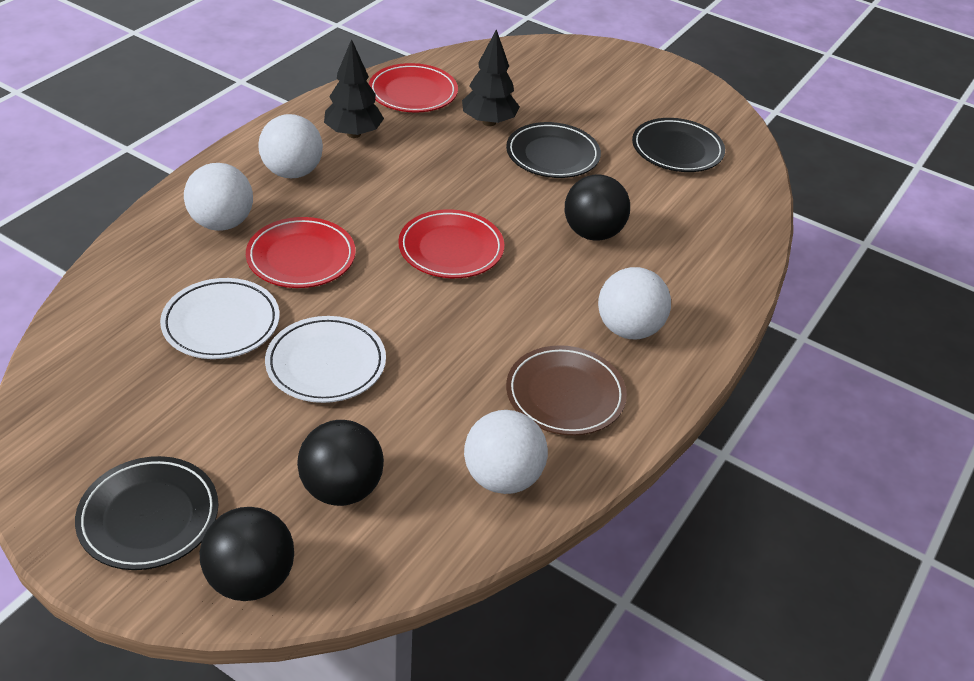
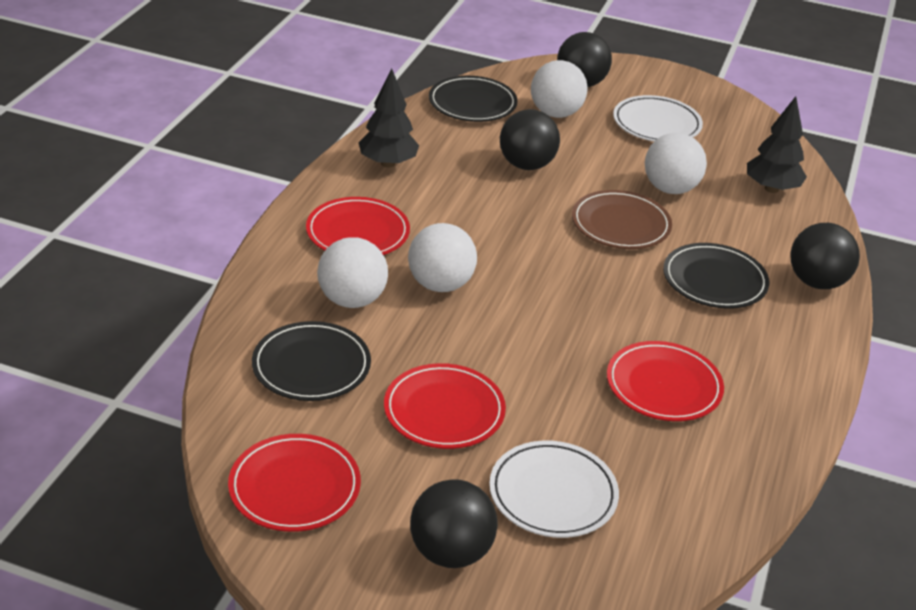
black ball: [199,507,294,601] [297,420,384,506] [565,174,630,241] = 3 -> [410,479,498,568] [500,109,560,170] [557,32,612,87] [790,223,860,289] = 4
red plate: [246,217,356,288] [369,63,458,113] [398,209,504,278] = 3 -> [228,434,361,532] [306,197,410,255] [384,363,506,449] [607,341,724,421] = 4

